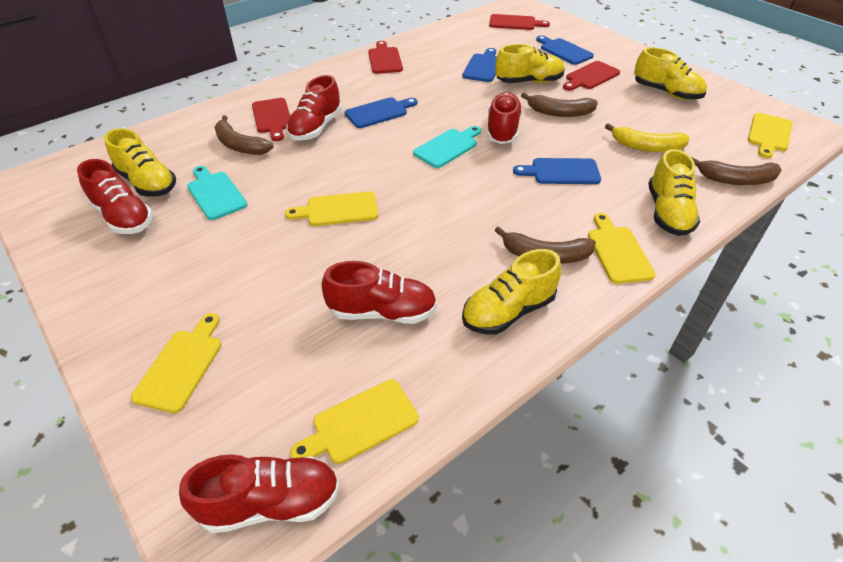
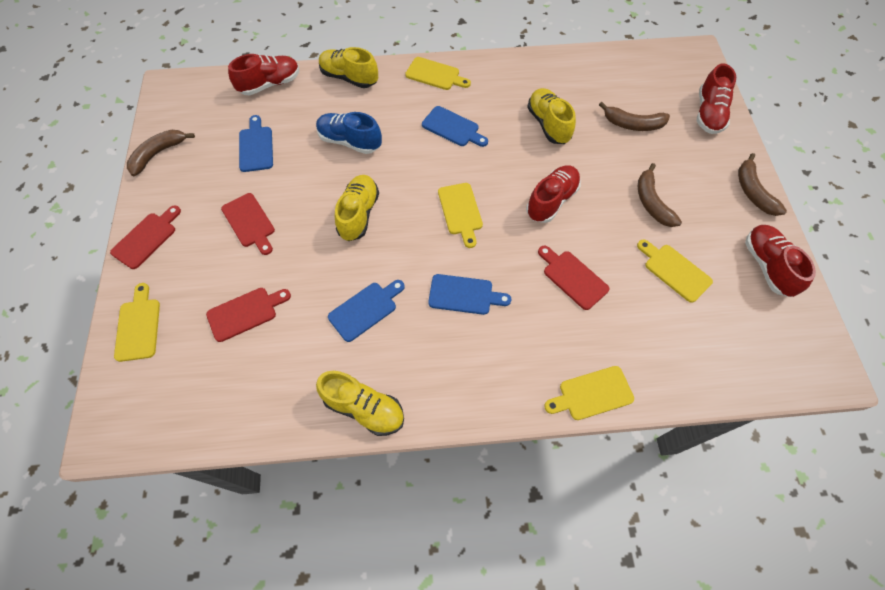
blue shoe: none = 0 -> [316,112,382,154] = 1
red shoe: [77,159,153,234] [179,454,340,533] [286,75,342,141] [322,261,437,324] [487,92,522,144] = 5 -> [228,54,299,96] [526,165,581,223] [697,64,736,134] [745,225,816,297] = 4
turquoise cutting board: [187,166,247,220] [413,126,481,168] = 2 -> none = 0
yellow banana: [605,123,690,152] = 1 -> none = 0
yellow shoe: [104,128,176,197] [462,249,561,335] [495,44,565,83] [634,47,707,100] [648,149,700,236] = 5 -> [316,371,404,436] [319,47,378,88] [335,175,379,241] [527,88,576,144] = 4

